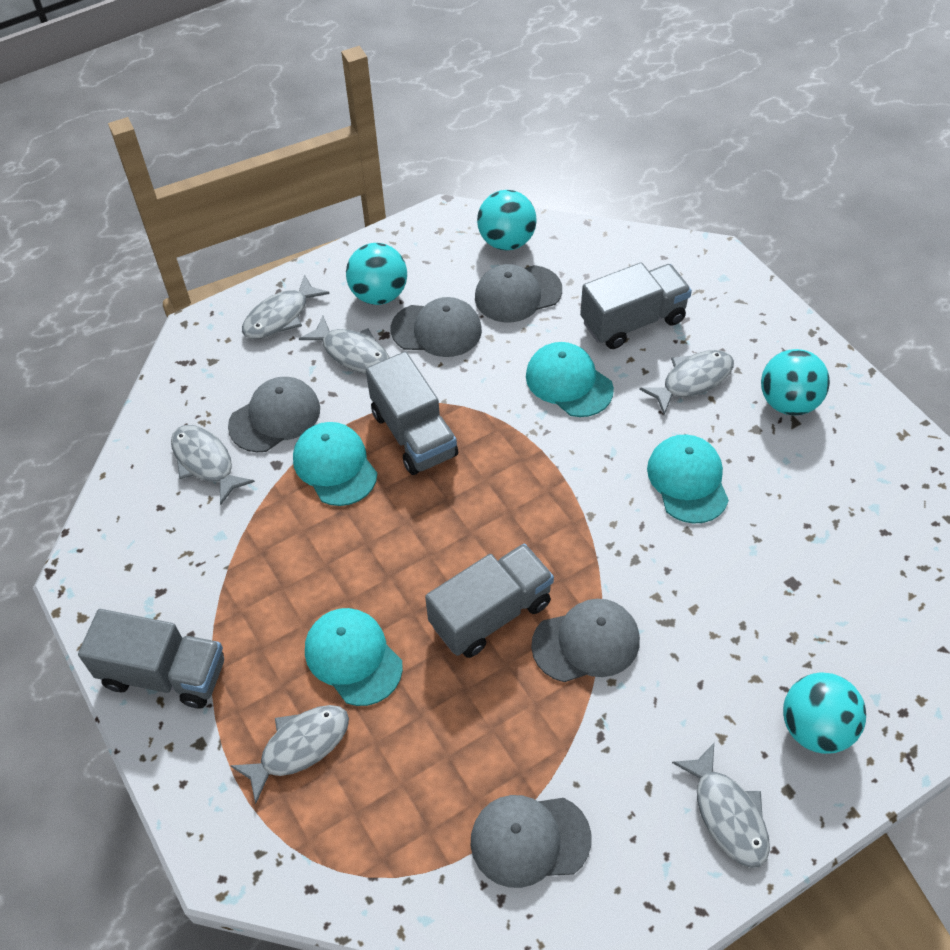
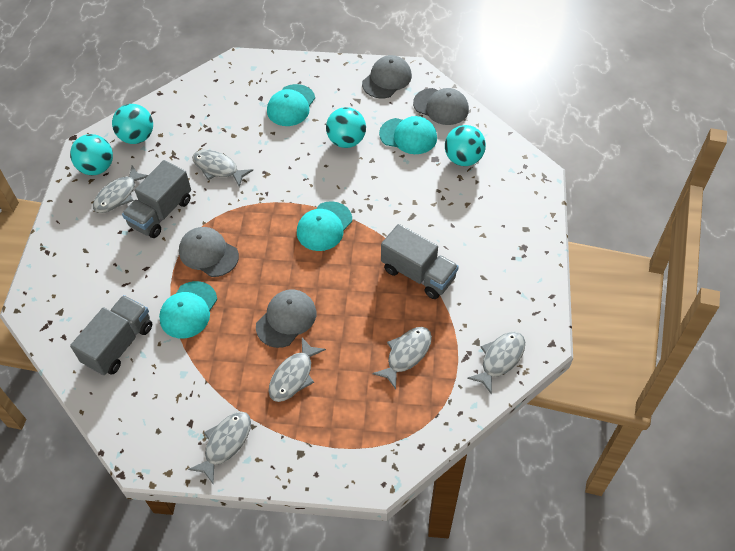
grey cap: [228,377,320,452] [391,297,482,357] [471,795,592,888] [475,264,562,322] [531,599,640,682] = 5 -> [179,227,239,277] [256,289,316,348] [362,55,412,98] [413,88,469,125] = 4
grey truck: [78,609,224,709] [366,351,458,475] [425,543,554,658] [580,263,692,349] = 4 -> [70,295,152,375] [122,160,191,238] [381,224,459,299] = 3

